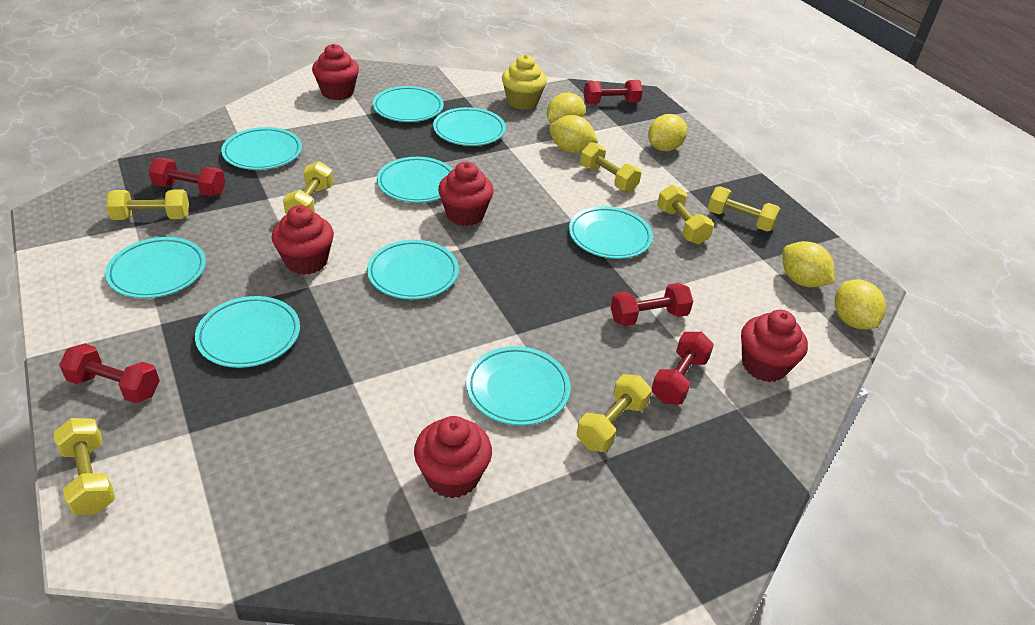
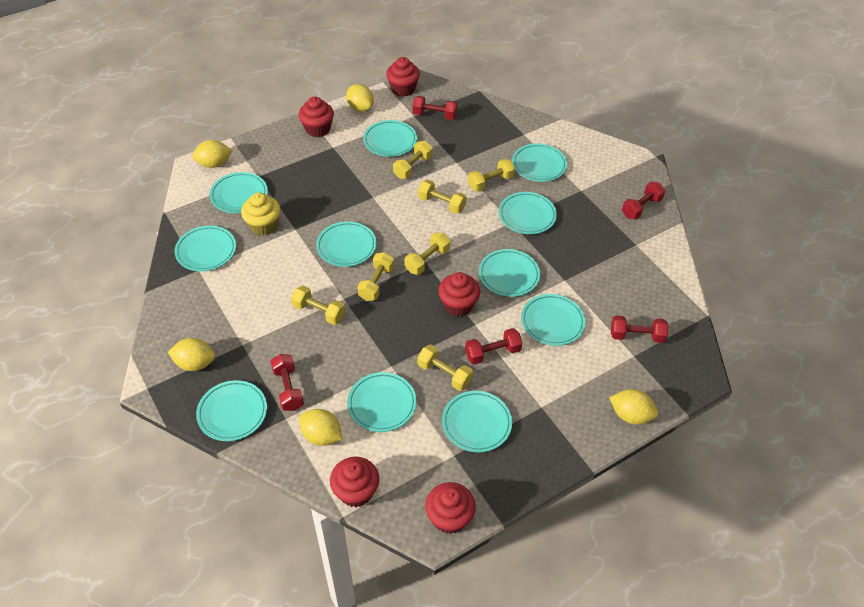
turquoise plate: [105,237,206,298] [195,296,300,368] [221,127,302,170] [367,240,459,300] [373,86,444,122] [377,157,453,203] [433,107,506,146] [466,346,571,426] [569,206,653,259] = 9 -> [174,226,236,271] [196,380,267,441] [210,172,268,213] [316,221,376,267] [347,372,417,432] [363,120,417,157] [442,391,512,453] [479,249,540,297] [499,192,557,234] [512,143,567,182] [521,294,586,346] = 11

